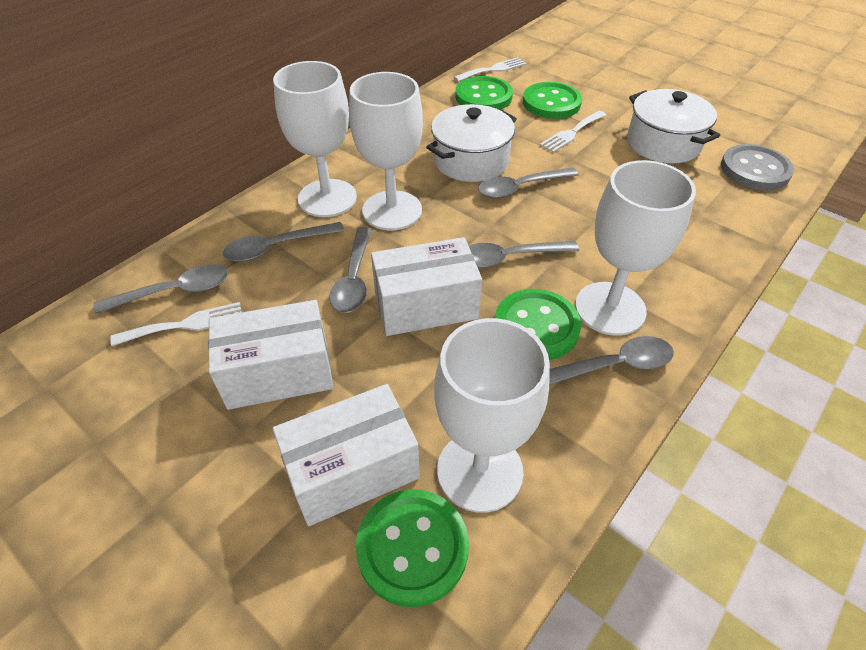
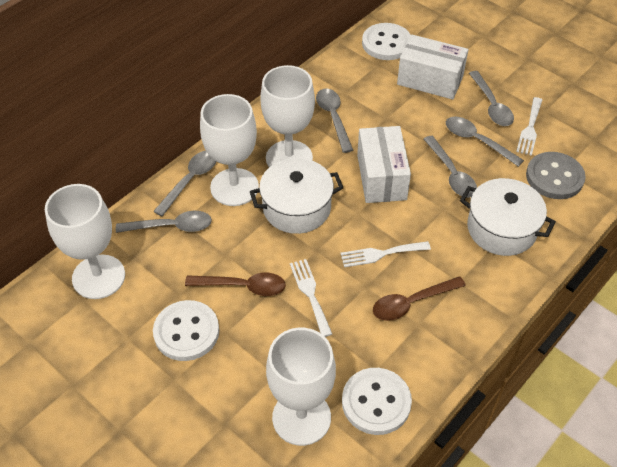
brown spoon: none = 0 -> [185,273,286,296] [373,276,466,321] = 2
green button: [356,489,469,607] [455,76,513,110] [495,289,581,360] [523,82,582,119] = 4 -> none = 0
white box: [208,300,333,410] [273,384,420,526] [371,237,482,336] = 3 -> [357,126,411,203] [397,35,468,100] = 2
white button: none = 0 -> [153,300,219,361] [342,368,412,435] [362,23,411,60] = 3

